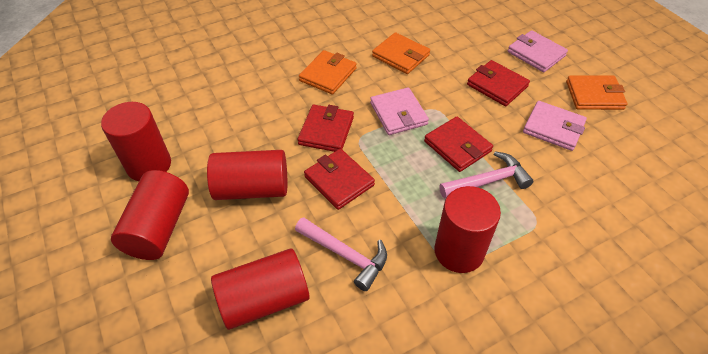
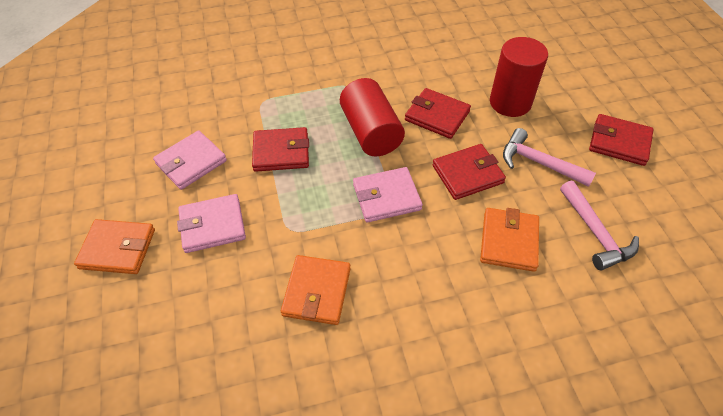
red cylinder: [101,102,171,181] [111,170,189,260] [207,150,287,200] [211,248,309,330] [434,186,501,273] = 5 -> [340,78,405,157] [490,37,548,117] = 2

